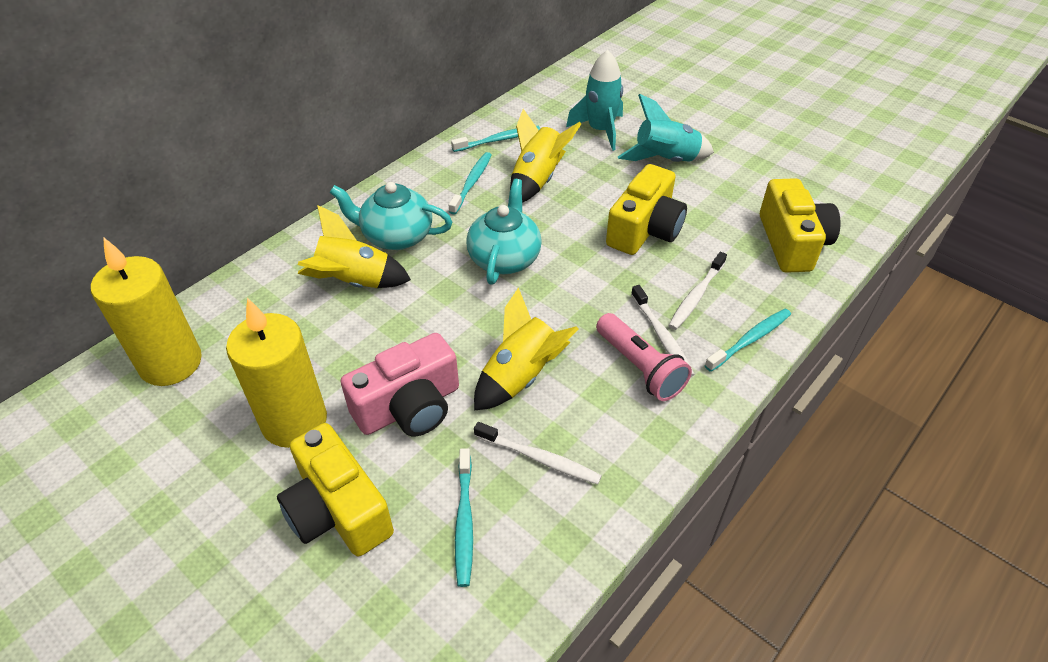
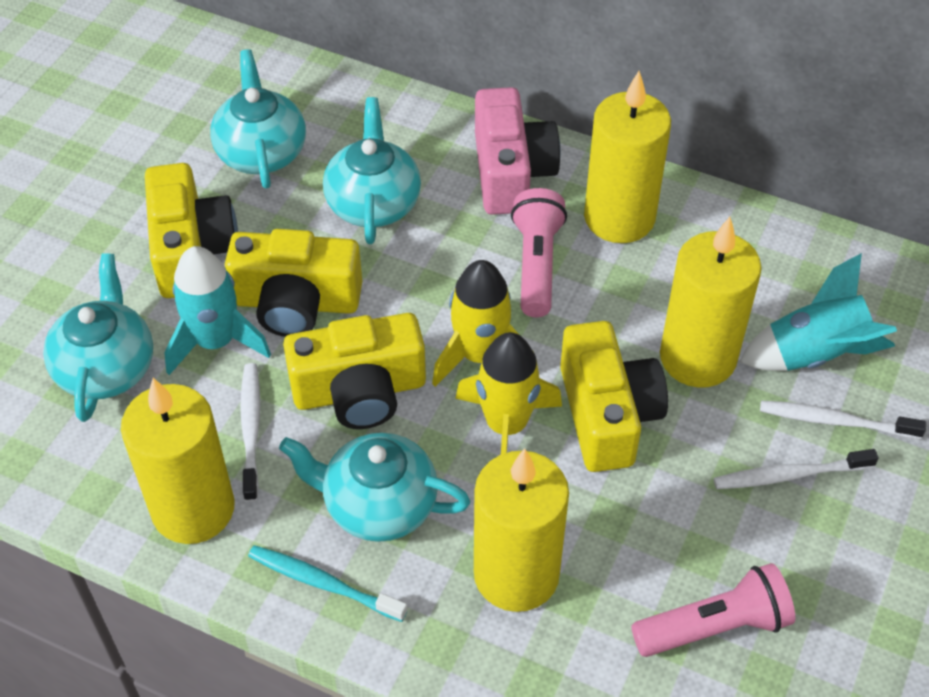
pink flashlight: [596,313,692,401] = 1 -> [511,188,567,317] [631,563,795,657] = 2
turquoise teapot: [330,182,452,250] [466,179,542,285] = 2 -> [43,253,153,422] [210,49,306,189] [279,433,470,542] [323,97,421,244] = 4
turquoise toothbrush: [449,152,492,215] [451,126,540,152] [455,448,473,587] [705,309,791,372] = 4 -> [248,545,407,622] = 1
yellow camera: [277,423,394,557] [606,164,687,255] [760,178,841,273] = 3 -> [145,163,238,298] [225,229,362,337] [283,313,426,429] [560,321,668,472] = 4
yellow candle: [91,237,202,386] [226,298,327,448] = 2 -> [121,378,235,544] [474,448,569,612] [584,71,671,243] [660,217,762,387] = 4
yellow rocket: [298,205,411,288] [474,287,579,410] [510,109,582,203] = 3 -> [432,260,534,387] [455,332,562,454] = 2

